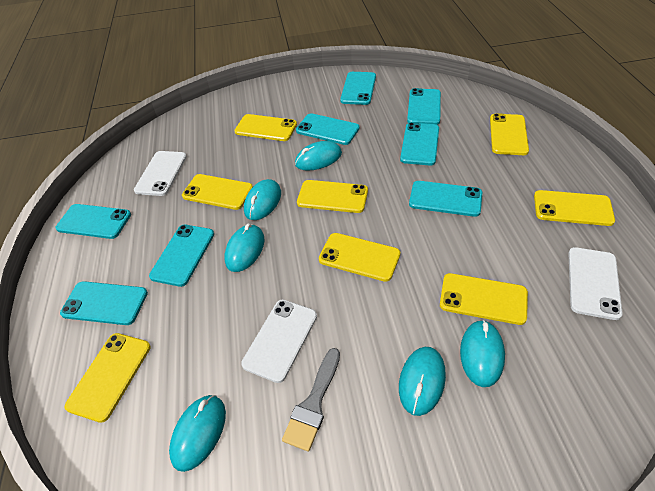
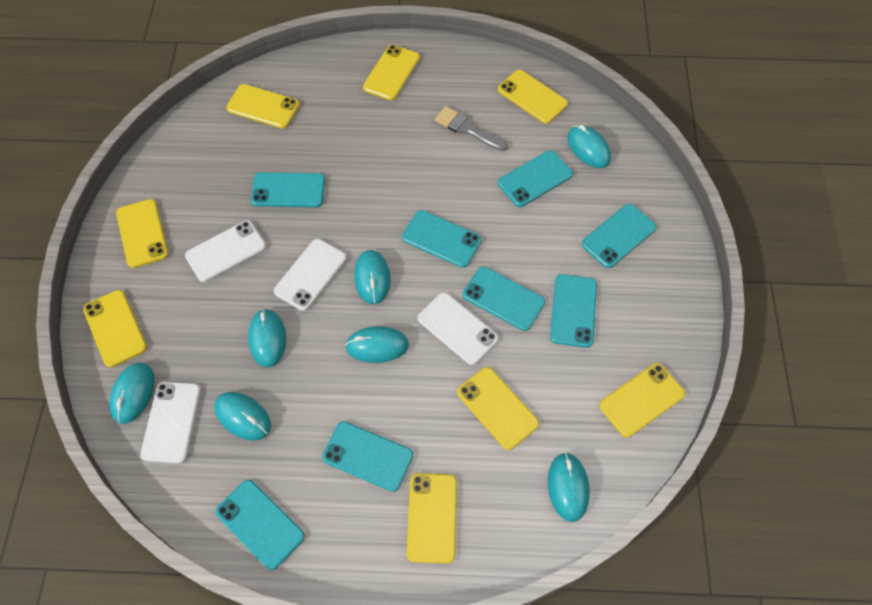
turquoise mouse: [169,395,226,472] [225,224,264,272] [244,179,281,220] [295,141,342,171] [399,347,446,416] [460,320,505,387] = 6 -> [109,363,155,424] [214,392,271,441] [248,309,286,367] [345,326,409,363] [354,250,391,304] [548,452,590,522] [568,125,611,168] = 7
white phone: [134,151,187,196] [241,299,317,383] [568,247,623,320] = 3 -> [140,381,201,464] [185,220,266,282] [274,239,347,311] [418,292,499,365] = 4

